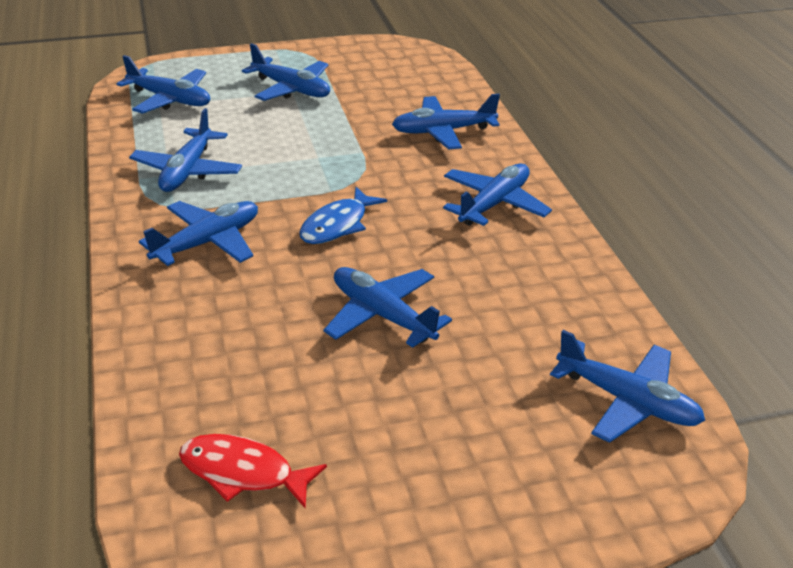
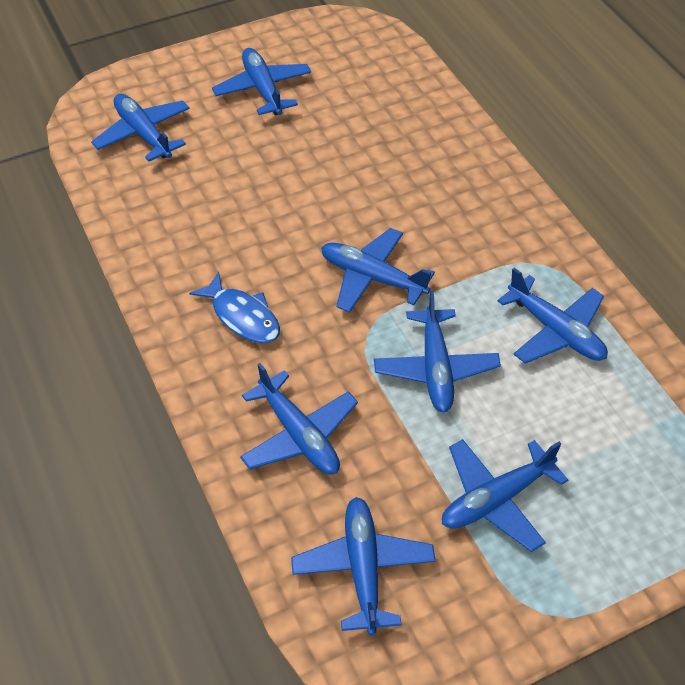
red fish: [179,434,327,509] = 1 -> none = 0

